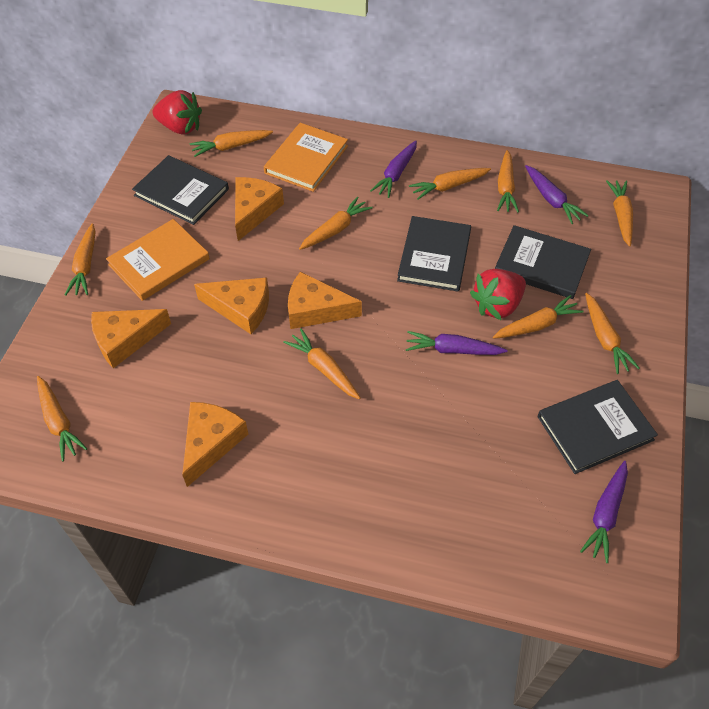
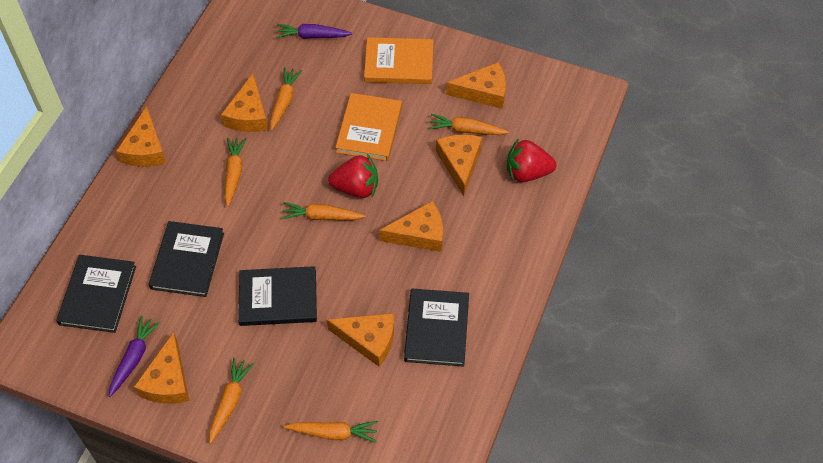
orange carrot: [37,376,88,462] [65,223,96,295] [190,130,273,157] [283,329,360,399] [299,196,372,250] [409,168,491,200] [493,295,584,339] [497,150,519,212] [585,293,639,374] [606,180,633,247] = 10 -> [209,358,254,444] [225,138,246,207] [270,67,302,131] [281,202,366,220] [283,421,378,443] [428,114,509,135] = 6
orange cheese: [91,309,171,368] [182,402,248,487] [194,277,269,334] [235,177,284,241] [288,272,362,329] = 5 -> [116,106,166,166] [134,332,189,404] [221,74,268,132] [327,313,394,367] [379,201,443,252] [436,134,482,196] [446,62,506,109] = 7
purple carrot: [370,141,417,198] [406,331,508,355] [525,165,589,224] [580,461,628,563] = 4 -> [109,316,161,397] [276,24,352,39] = 2

